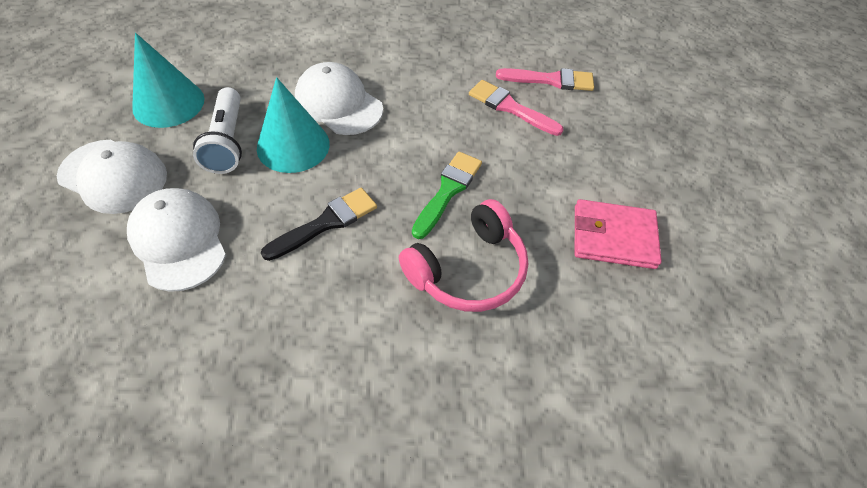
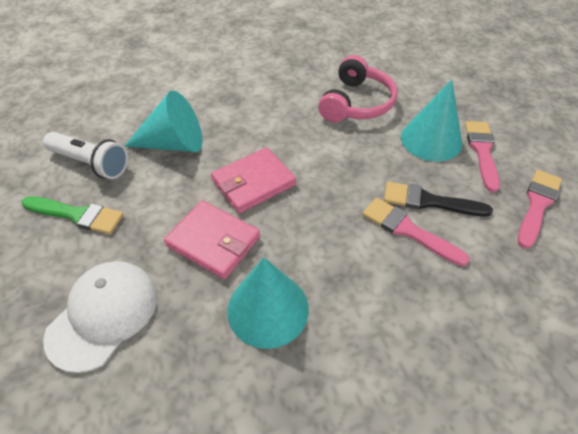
pink brush: [469,80,564,136] [496,68,594,91] = 2 -> [363,198,470,266] [465,121,500,192] [518,170,562,249] = 3
pink wallet: [575,199,662,269] = 1 -> [164,200,260,279] [211,147,296,213] = 2
turquoise cone: [132,33,204,128] [257,77,330,173] = 2 -> [124,91,203,152] [227,257,309,349] [401,79,462,161] = 3
white cap: [57,140,167,214] [127,188,226,292] [295,62,383,135] = 3 -> [43,261,158,373] = 1

